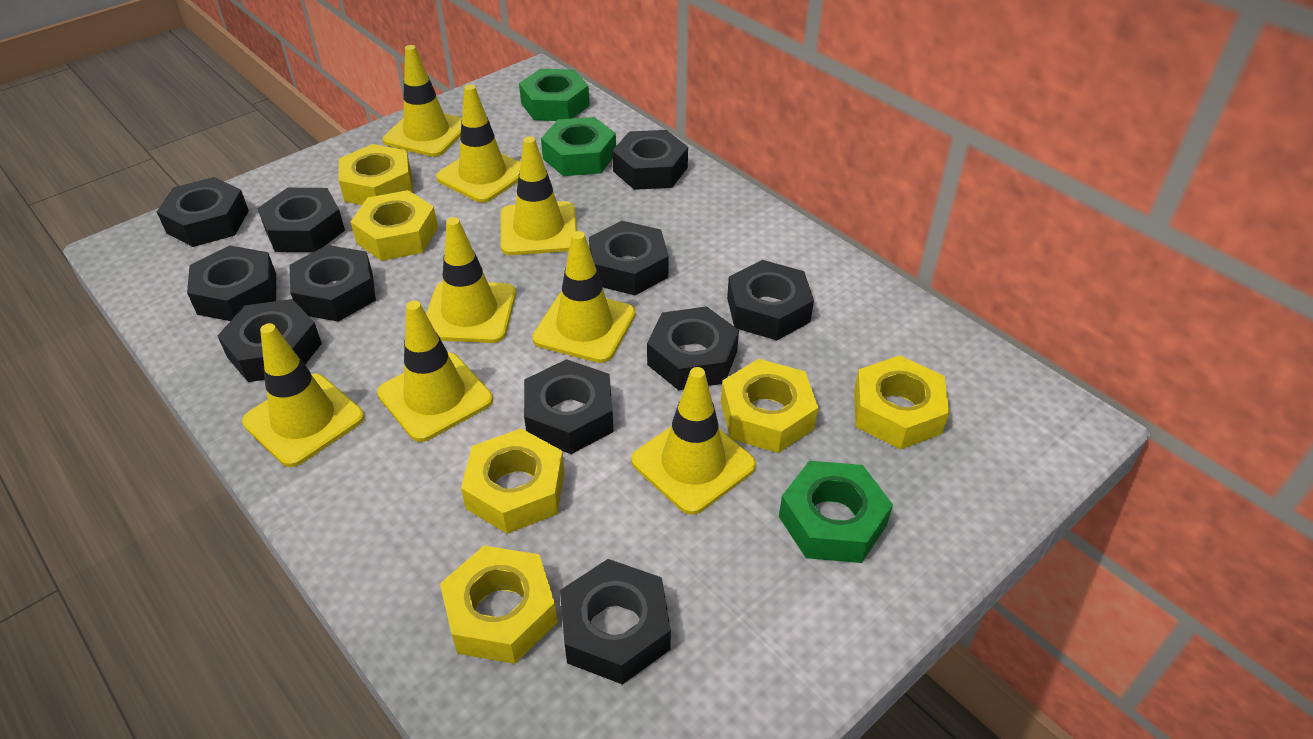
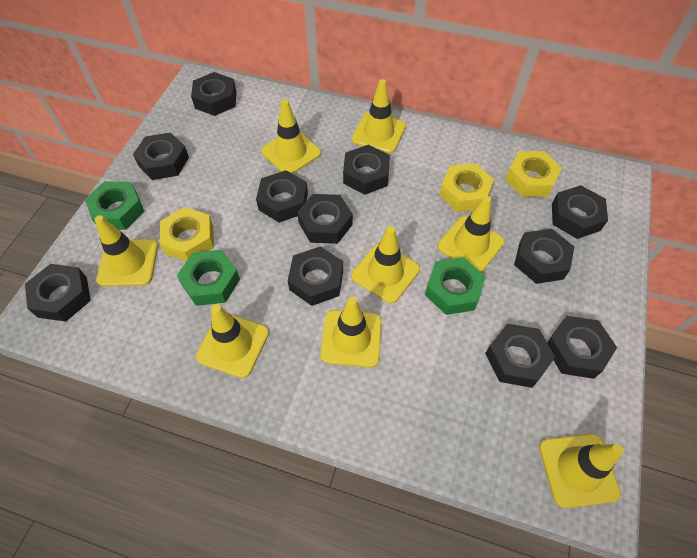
yellow nut: [339,144,413,205] [351,190,438,261] [440,546,558,664] [461,428,564,534] [721,359,818,453] [854,355,949,450] = 6 -> [160,207,214,261] [439,163,494,212] [505,151,562,197] = 3

